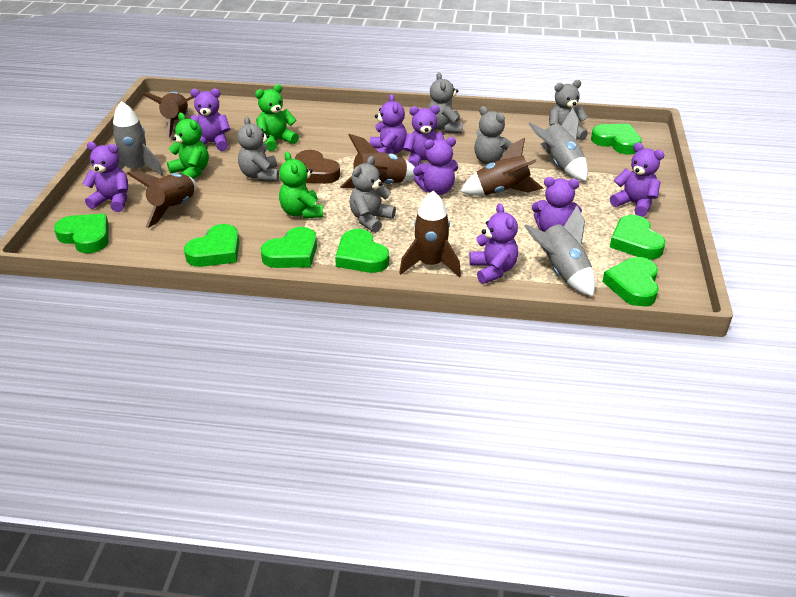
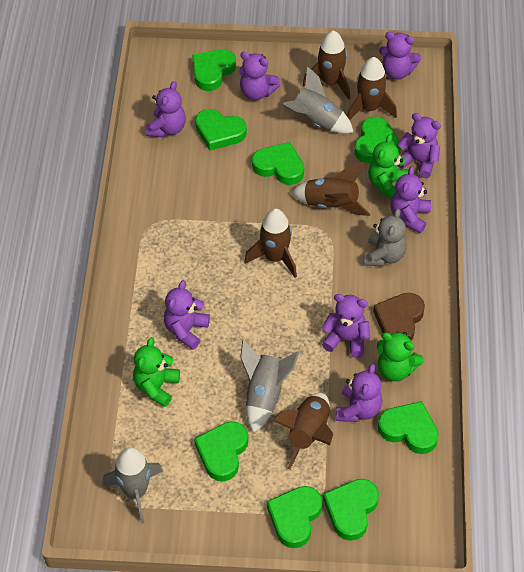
green heart: [54,214,109,253] [184,224,240,267] [261,227,317,268] [335,229,389,273] [591,124,642,155] [602,257,659,307] [610,215,666,259] = 7 -> [192,49,236,91] [194,421,248,481] [195,109,247,151] [252,142,304,185] [267,486,322,548] [323,479,379,541] [354,117,401,163] [378,401,439,454] = 8
grey teddy bear: [237,116,279,181] [349,156,396,233] [428,72,463,133] [474,106,513,165] [549,80,588,141] = 5 -> [364,209,407,266] = 1

